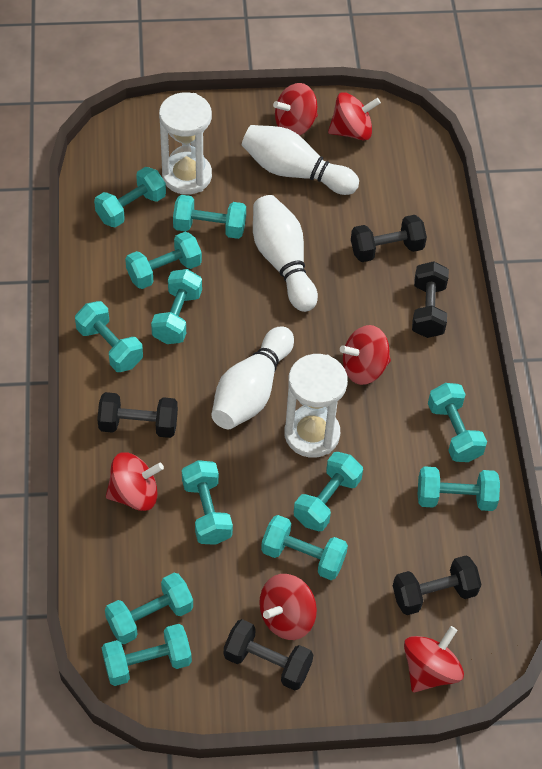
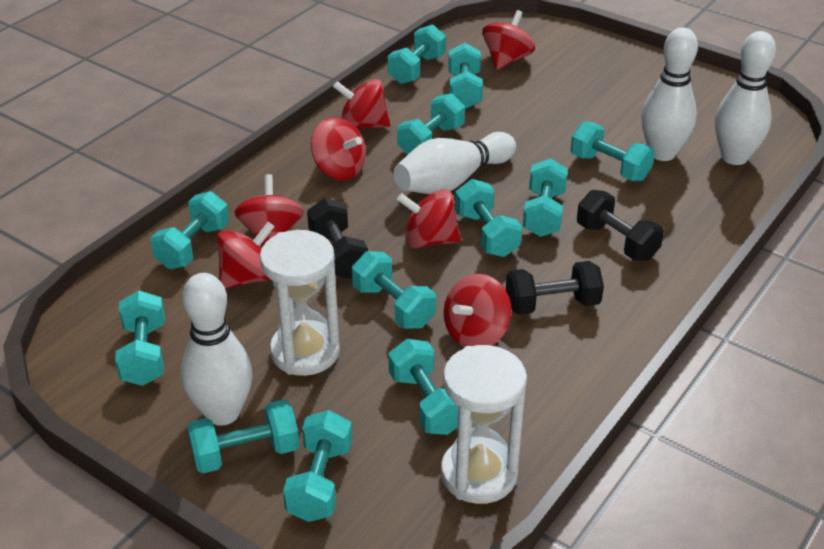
black dumbbell: [97,392,178,438] [224,619,313,691] [351,215,427,262] [393,556,481,615] [412,261,449,338] = 5 -> [307,198,368,279] [506,261,604,315] [577,190,664,261] = 3
red spinning top: [106,453,164,511] [259,574,317,640] [273,83,318,136] [328,92,381,140] [340,325,391,385] [404,626,464,692] = 6 -> [216,222,275,289] [234,174,304,246] [311,117,366,180] [333,79,390,129] [397,189,461,248] [444,274,512,347] [482,10,535,70] = 7
white bowling pin: [211,326,294,429] [242,125,359,195] [253,195,318,312] = 3 -> [181,273,253,426] [394,132,516,194] [641,27,698,161] [715,31,776,165] = 4

